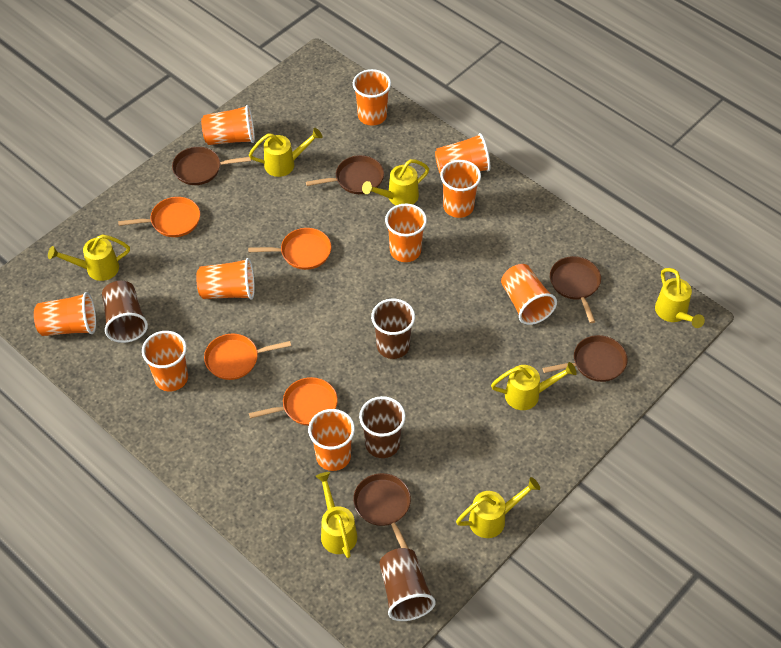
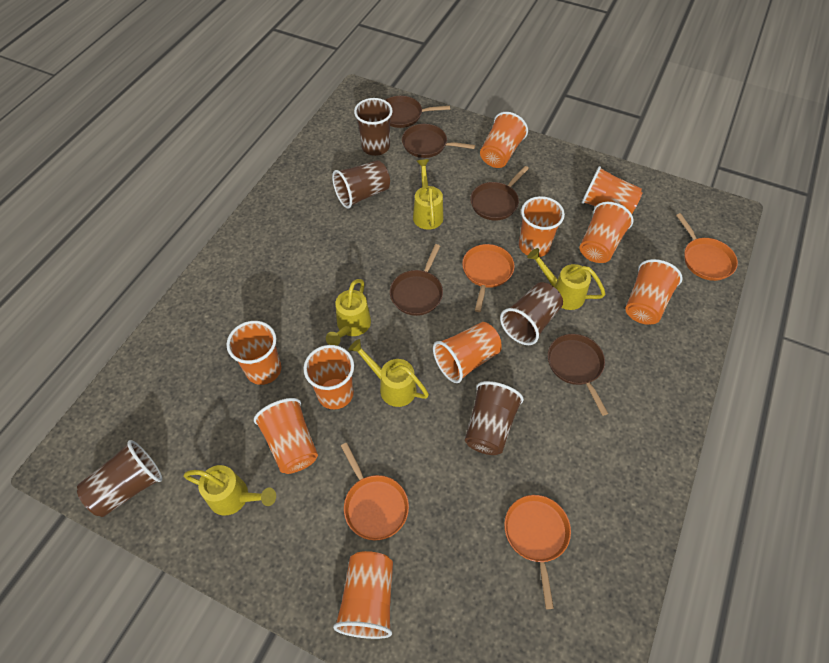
brown cup: [102,281,148,343] [359,396,406,458] [371,299,415,359] [379,548,436,621] = 4 -> [77,440,162,517] [332,160,390,209] [354,98,393,156] [465,381,524,455] [500,282,563,345] = 5
yellow watering can: [48,234,130,281] [249,128,322,177] [315,472,357,558] [362,159,429,205] [456,477,540,538] [491,362,577,410] [655,268,705,328] = 7 -> [183,465,276,516] [326,279,371,346] [348,339,429,407] [413,159,443,230] [527,248,606,310] = 5

